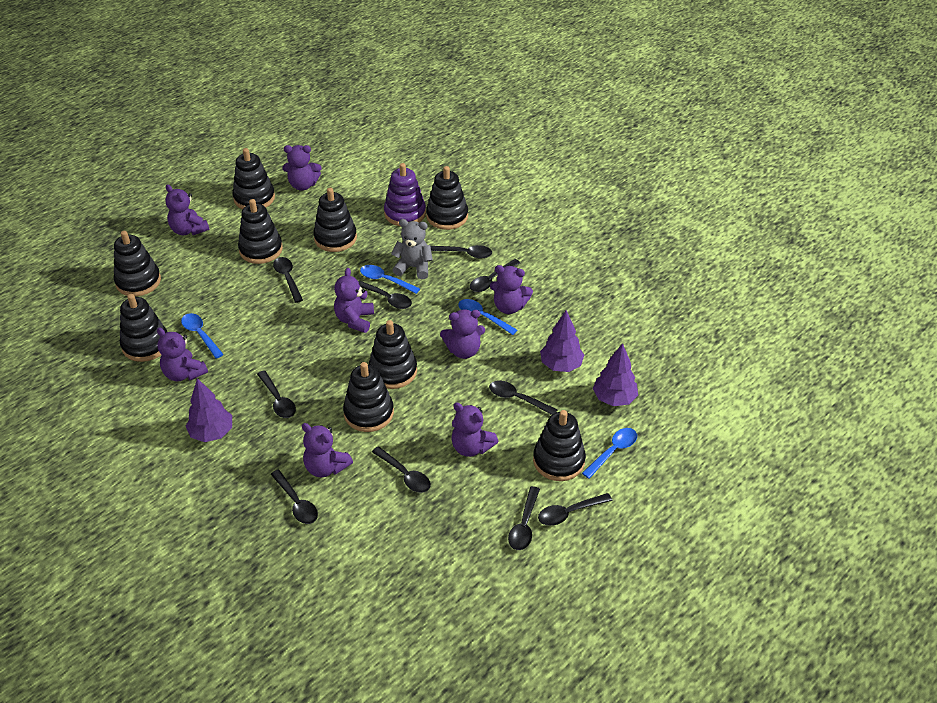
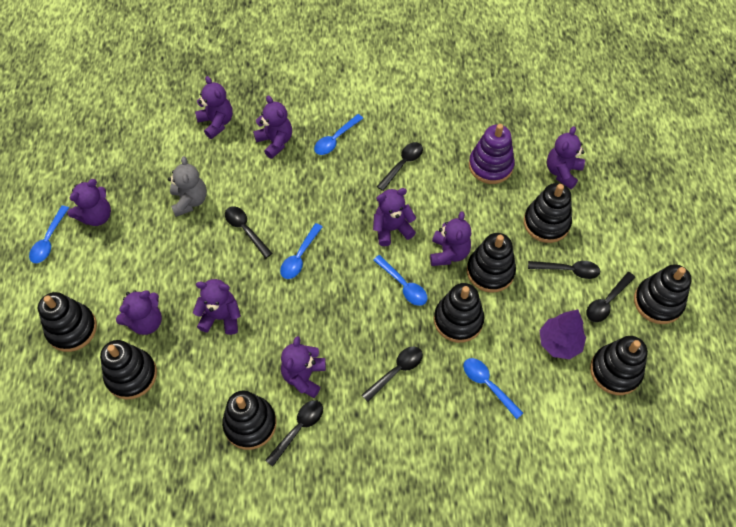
black spoon: [257,370,296,418] [271,470,318,524] [273,257,303,303] [358,280,412,309] [372,446,431,493] [431,245,492,258] [470,259,520,292] [489,380,558,415] [508,486,540,550] [538,493,612,526] = 10 -> [225,206,273,258] [265,400,323,467] [362,346,423,402] [377,142,423,191] [528,261,600,279] [586,272,635,322] = 6
black stacking toy: [114,231,161,297] [120,294,167,362] [232,148,275,209] [238,199,283,264] [313,188,357,252] [343,362,394,432] [369,320,417,389] [426,166,468,230] [533,410,586,481] = 9 -> [38,292,97,352] [100,340,157,399] [222,391,277,450] [434,283,484,343] [467,233,516,293] [524,183,572,243] [590,336,648,395] [634,264,692,324] = 8
blue spoon: [181,313,224,359] [360,265,420,294] [458,299,517,335] [582,428,637,479] = 4 -> [29,205,69,263] [280,223,323,279] [314,114,364,155] [373,255,428,306] [463,358,523,419] = 5
purple teddy bear: [157,328,208,381] [165,184,209,235] [283,145,321,191] [302,423,353,477] [334,268,374,333] [440,310,485,359] [451,403,499,457] [490,265,533,314] = 8 -> [68,179,111,226] [116,290,162,335] [193,279,241,335] [195,76,233,139] [253,96,292,159] [281,336,326,398] [373,188,416,246] [430,211,471,266] [547,126,585,189] = 9
purple tree: [186,378,232,442] [540,310,584,372] [593,343,638,406] = 3 -> [539,309,586,359] = 1

